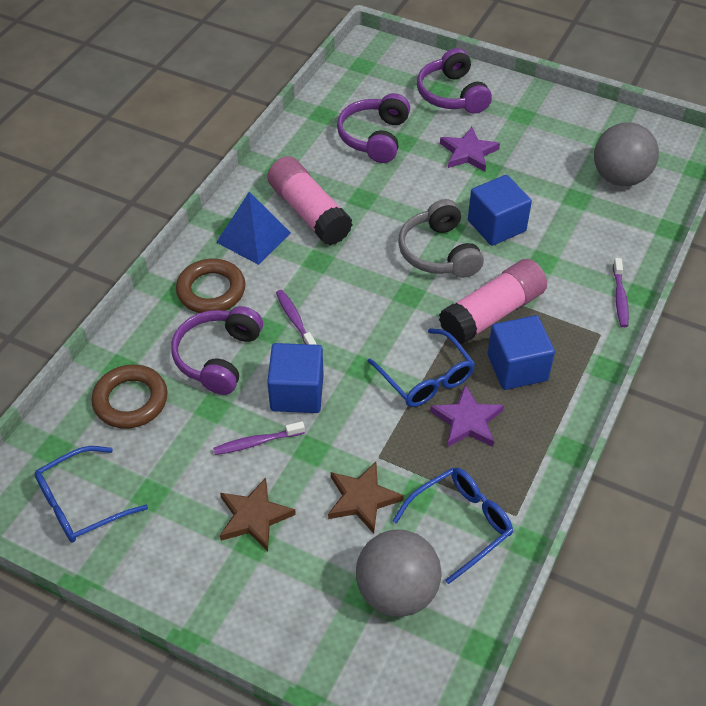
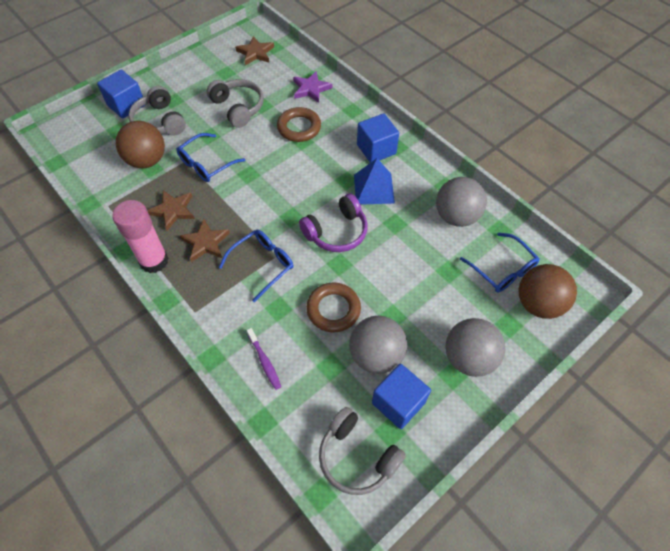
brown ball: none = 0 -> [116,121,165,168] [519,264,577,319] = 2
brown star: [220,478,296,551] [328,462,404,534] = 2 -> [147,191,195,231] [180,219,230,262] [235,36,274,65] = 3
grey ball: [356,530,441,617] [594,122,659,186] = 2 -> [349,316,407,374] [436,177,487,227] [446,318,505,377] = 3
grey headphones: [398,199,484,278] = 1 -> [128,86,186,136] [207,79,264,128] [319,407,406,495] = 3
pink glue stick: [267,156,352,245] [439,259,547,345] = 2 -> [112,200,169,273] = 1
purple headphones: [171,306,263,395] [337,93,410,163] [417,48,492,114] = 3 -> [299,194,368,252] = 1
purple star: [430,384,504,447] [440,127,500,172] = 2 -> [293,71,332,103] = 1
purple toothbrush: [213,421,305,455] [276,290,317,345] [613,258,629,327] = 3 -> [247,328,281,390] = 1

